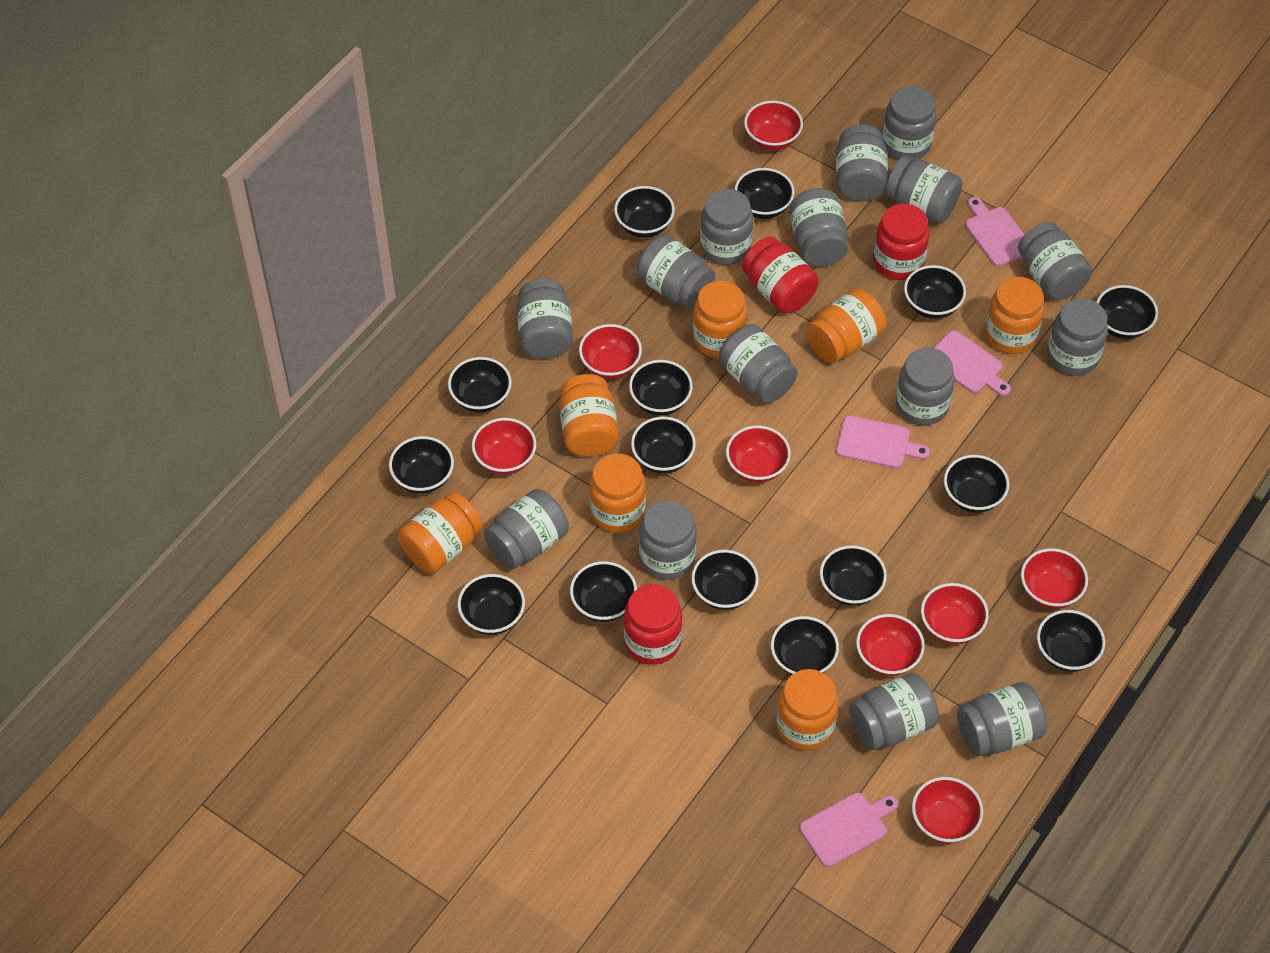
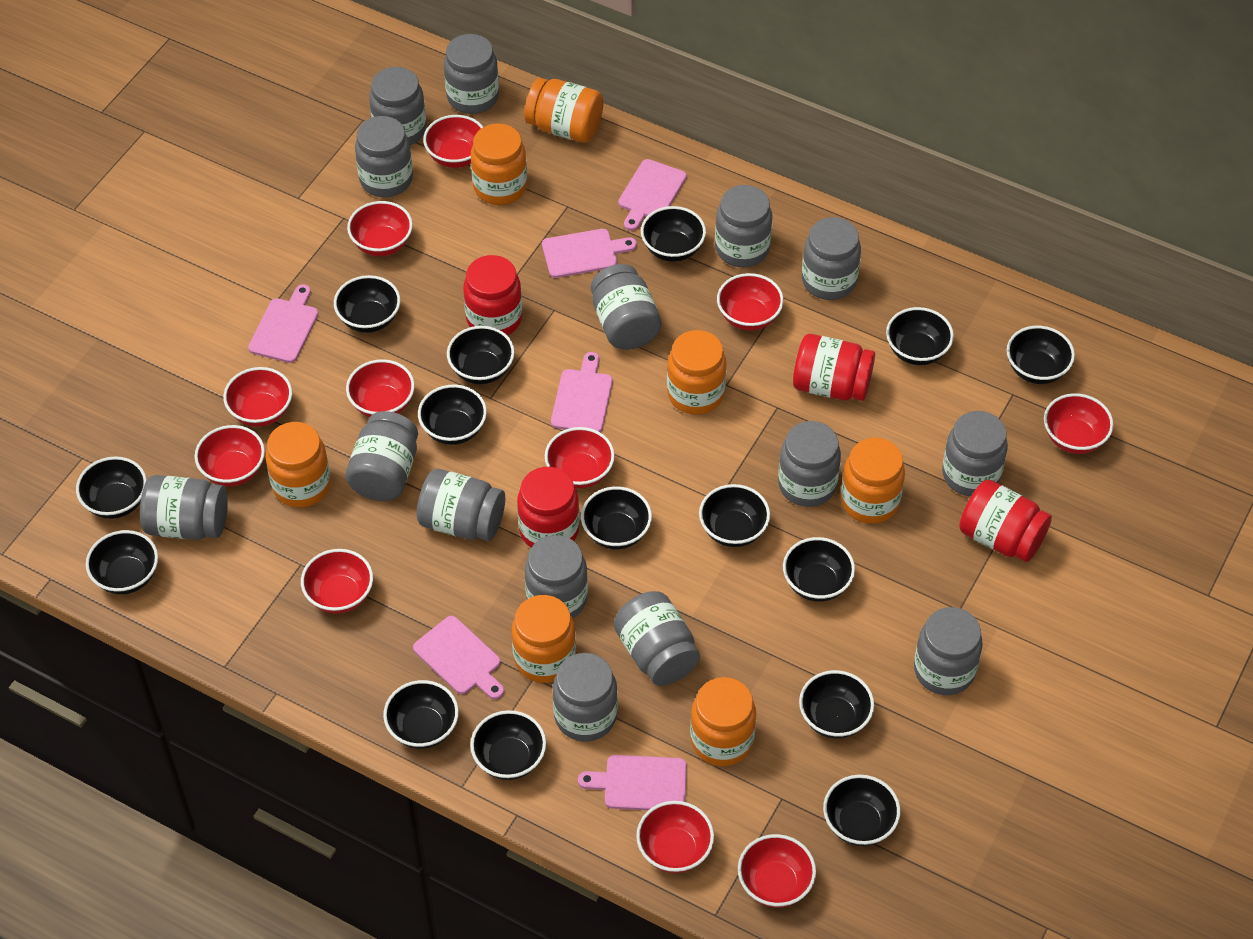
pink cutting board: [800,793,898,867] [836,416,930,468] [933,331,1011,396] [965,197,1025,266] = 4 -> [248,284,318,363] [413,616,504,699] [542,229,637,278] [551,352,613,432] [578,755,687,810] [618,159,687,231] = 6
red bowl: [472,418,536,475] [579,324,642,379] [726,425,791,483] [744,101,803,150] [856,614,925,676] [912,777,983,843] [921,583,989,644] [1021,548,1088,609] = 8 -> [195,425,265,486] [223,367,292,427] [301,549,373,614] [346,359,415,417] [347,201,413,256] [423,115,483,168] [545,427,615,489] [636,801,714,873] [717,273,784,331] [738,834,816,908] [1044,393,1114,454] = 11
red jar: [624,584,682,665] [742,237,819,313] [874,204,930,280] = 3 -> [463,255,522,336] [517,467,579,548] [793,334,875,401] [959,480,1052,562] = 4

